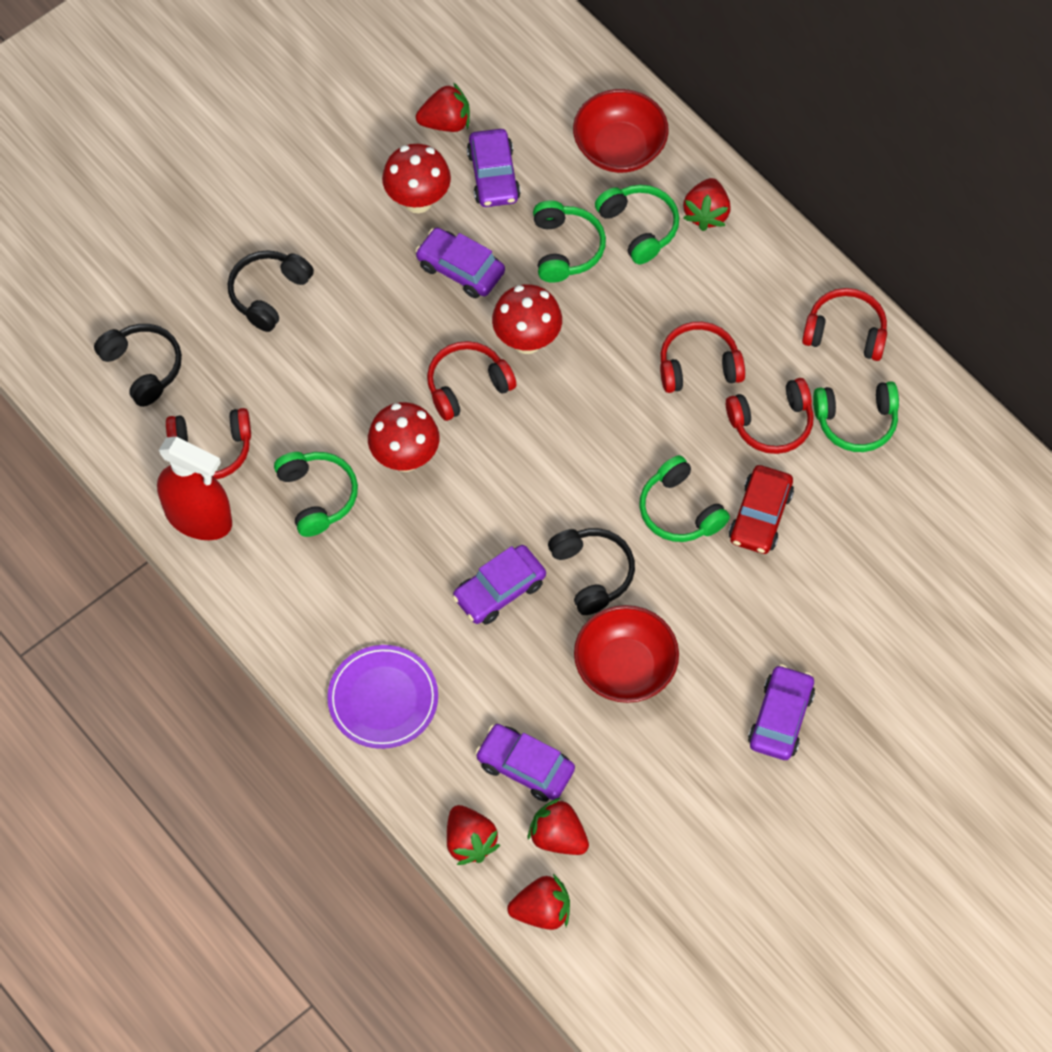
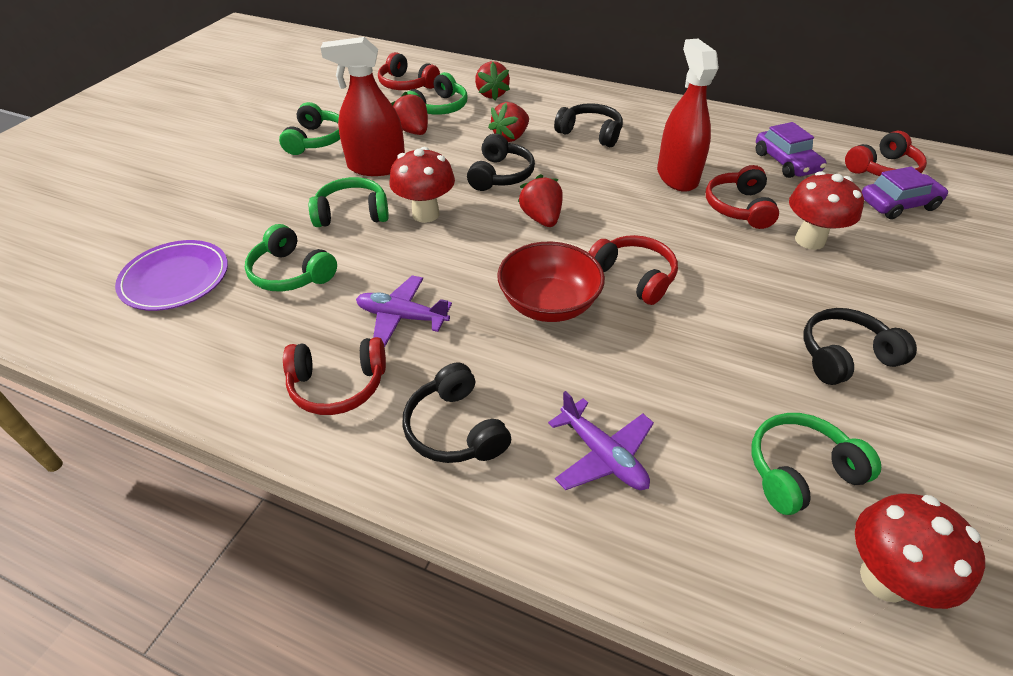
black headphones: [94,324,182,407] [228,250,314,332] [548,528,635,615] = 3 -> [402,362,511,463] [467,134,535,191] [554,103,623,147] [803,308,917,385] = 4
purple car: [415,228,505,298] [453,545,546,625] [467,129,521,207] [475,724,575,802] [748,665,815,760] = 5 -> [756,122,826,178] [862,167,948,219] = 2
purple plane: none = 0 -> [356,275,452,347] [548,391,654,490] = 2
red bowl: [573,89,669,173] [574,605,679,703] = 2 -> [497,242,605,322] = 1
red car: [729,465,794,554] = 1 -> none = 0
red spray bottle: [157,437,232,540] = 1 -> [320,37,405,176] [657,39,719,192] = 2
red strawberry: [416,82,470,132] [447,805,500,865] [507,874,570,930] [528,797,589,855] [683,178,731,231] = 5 -> [391,91,428,135] [475,61,510,100] [488,102,529,142] [518,174,563,227] = 4

